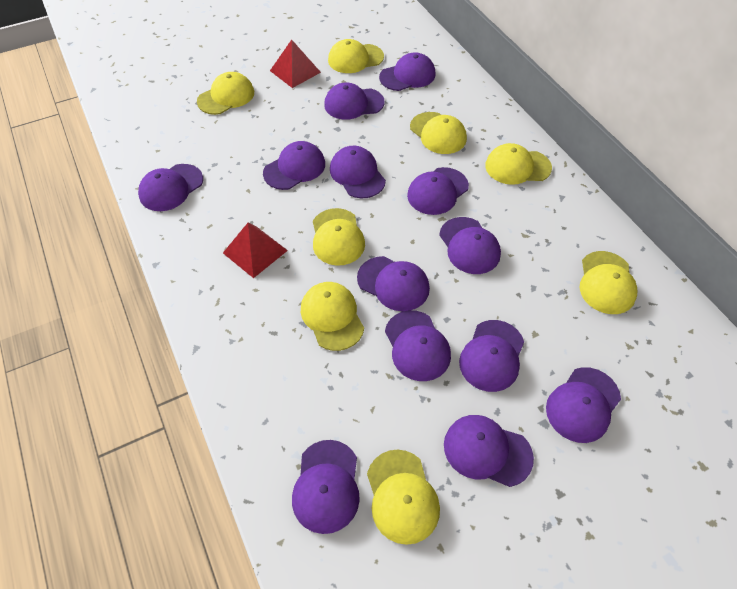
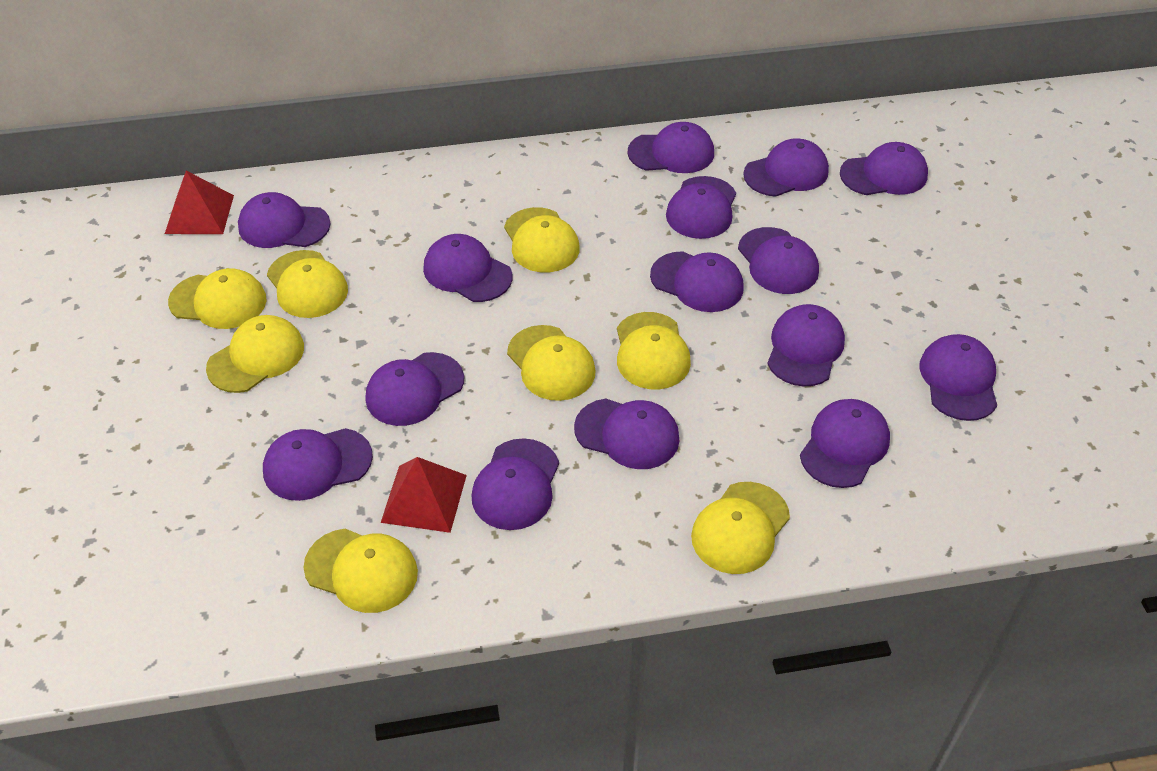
purple cap: [138,164,203,211] [263,141,325,190] [292,440,360,534] [324,83,385,120] [330,146,386,198] [357,256,430,311] [379,52,436,91] [385,310,451,381] [407,167,469,215] [439,217,501,274] [444,415,534,487] [459,320,524,392] [546,367,621,443] = 13 -> [238,192,331,248] [263,428,373,501] [366,352,464,426] [423,234,512,302] [472,438,559,530] [574,399,680,469] [628,122,714,173] [650,251,744,312] [666,176,736,239] [738,227,819,294] [743,138,829,197] [767,304,845,387] [800,399,890,488] [840,142,928,195] [920,334,997,421] = 15

